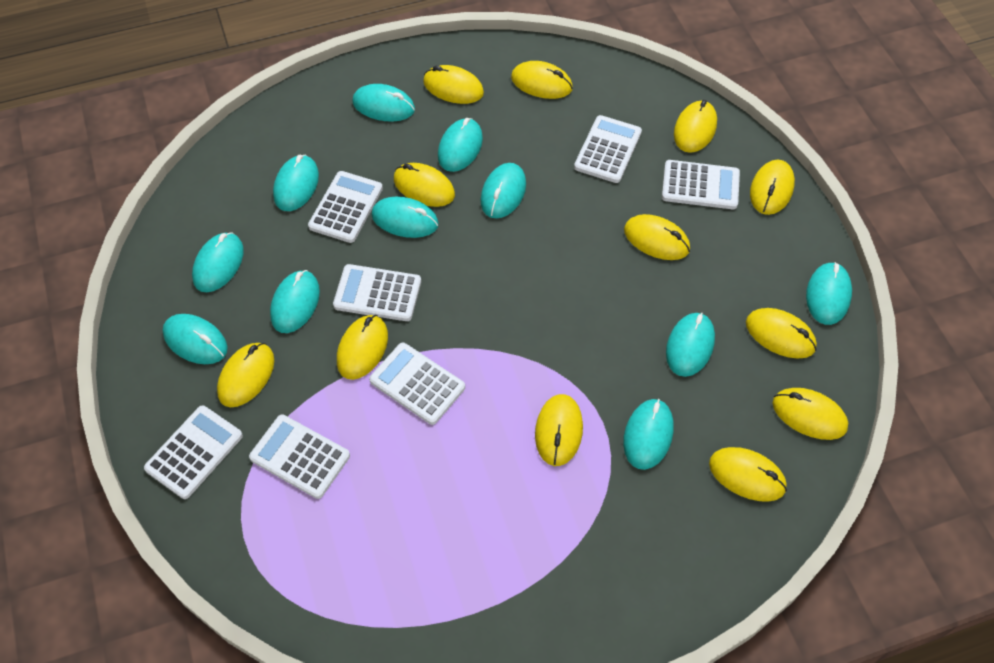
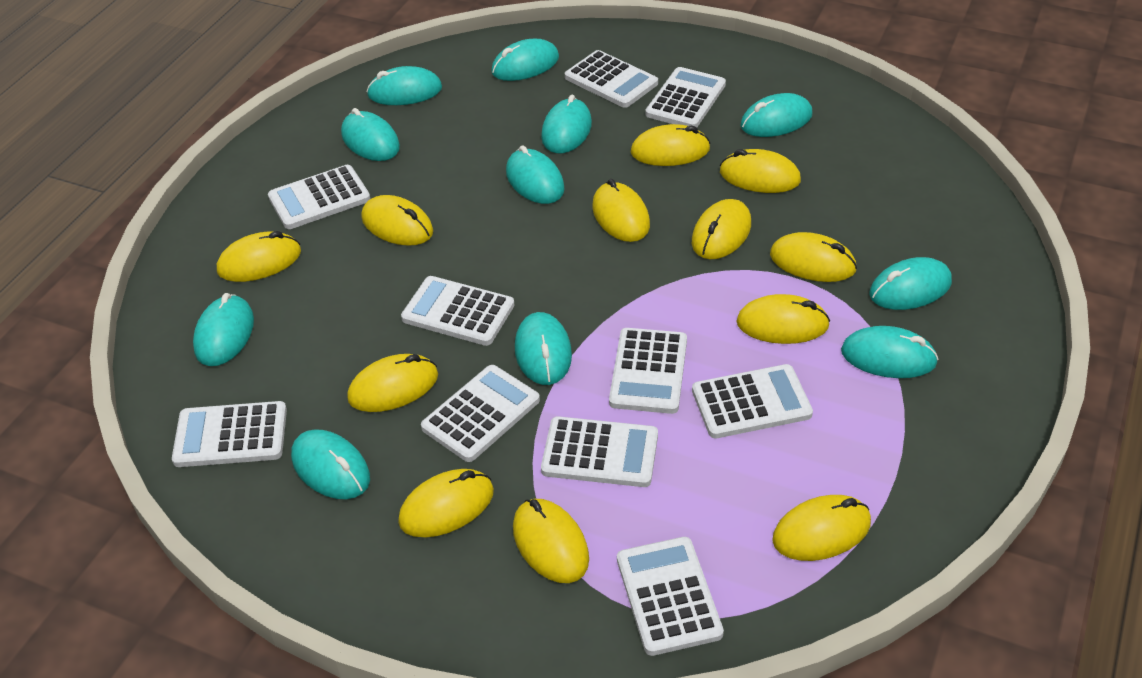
white calculator: [144,405,243,499] [249,415,350,499] [308,171,383,243] [333,264,421,321] [369,343,465,425] [574,115,642,183] [662,160,740,209] = 7 -> [172,401,287,467] [268,165,370,229] [401,276,514,346] [421,365,540,462] [541,416,658,487] [565,50,658,108] [609,328,687,414] [617,537,724,656] [645,67,726,128] [692,364,813,438] = 10

